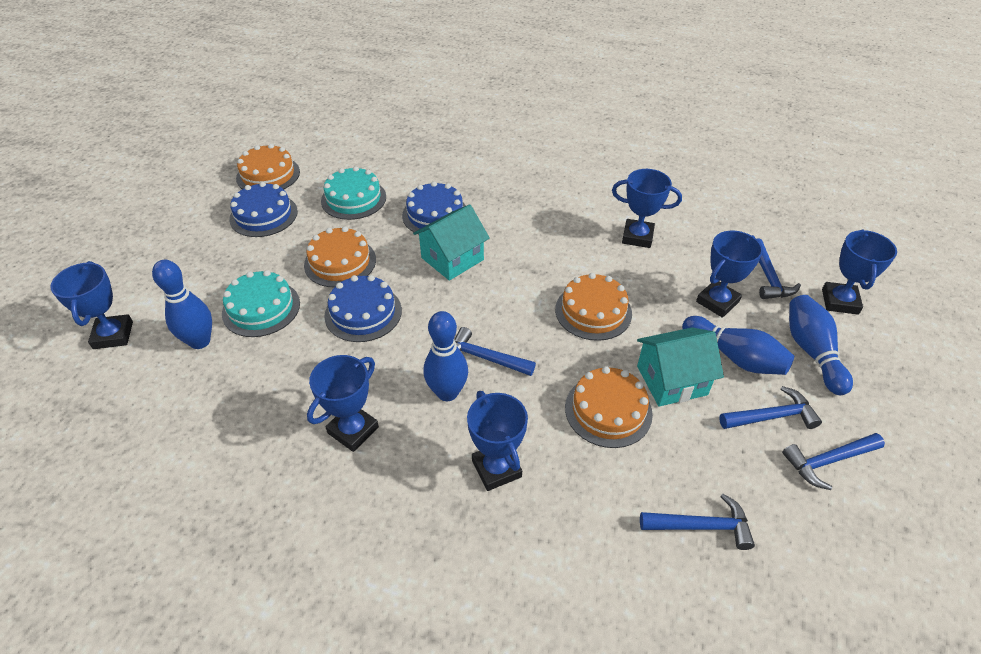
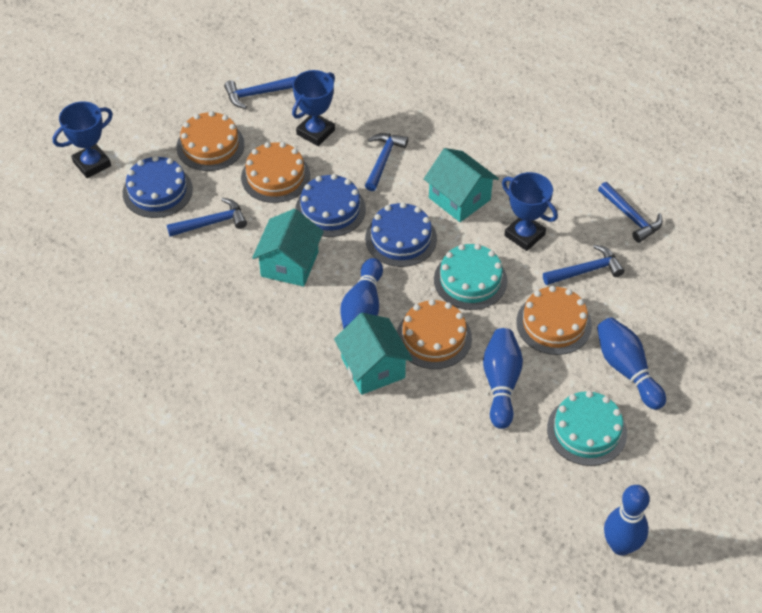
blue trophy: [50,261,133,349] [307,355,379,452] [467,391,528,491] [612,169,682,248] [696,231,763,318] [822,229,897,315] = 6 -> [53,101,113,178] [292,70,335,146] [502,172,558,251] = 3
turquoise house: [413,205,490,281] [637,327,724,407] = 2 -> [252,209,324,287] [334,313,413,395] [424,148,499,222] = 3

